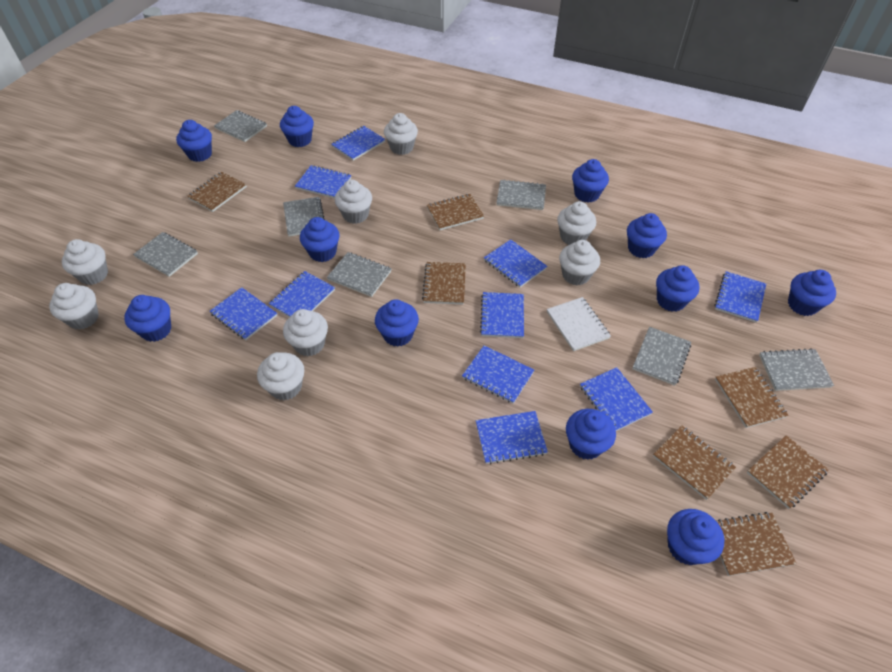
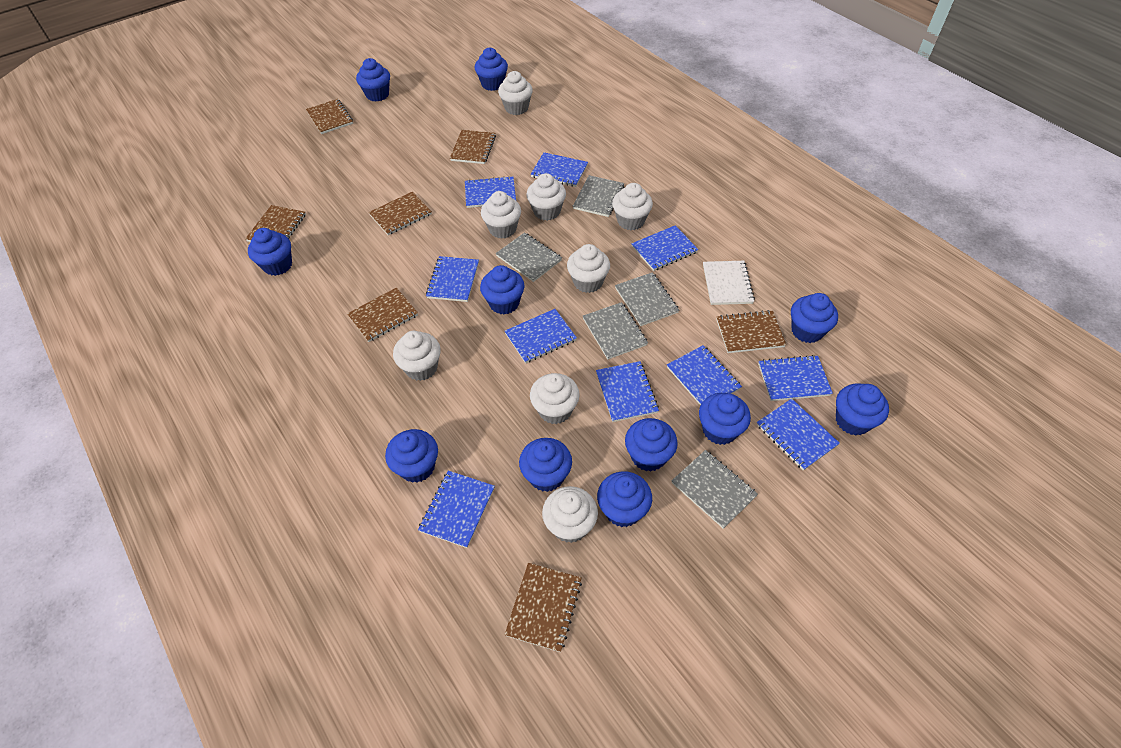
grey notebook: [133,232,198,277] [214,110,267,142] [283,197,325,236] [327,252,392,297] [496,179,546,210] [632,327,691,386] [759,348,834,391] = 7 -> [496,233,562,282] [573,175,624,217] [583,302,648,360] [615,272,679,326] [672,450,758,529] = 5

